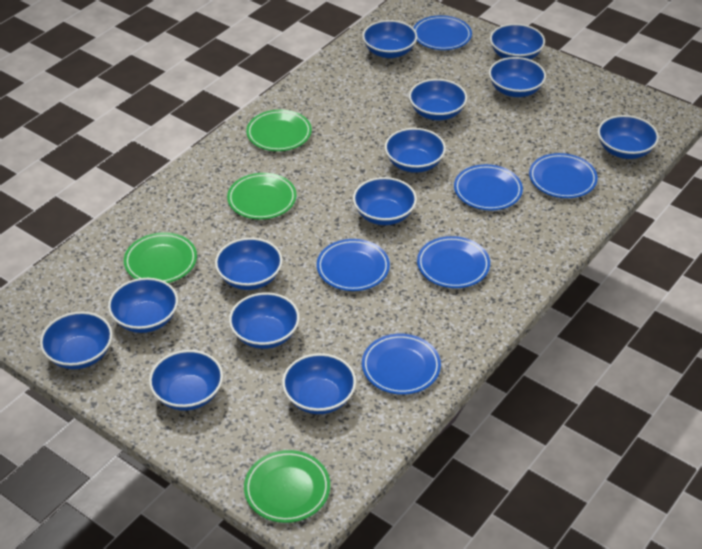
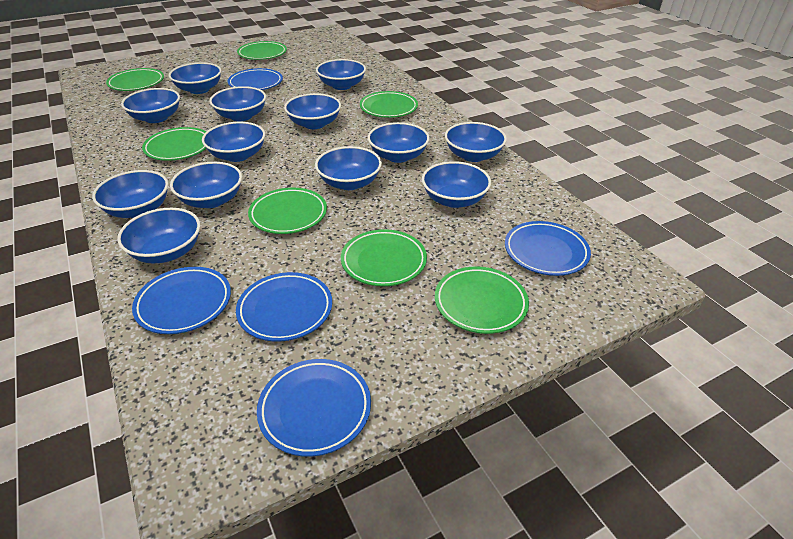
blue plate: [317,239,390,291] [362,334,441,395] [413,15,472,50] [417,236,490,288] [454,164,523,210] [529,153,598,198] = 6 -> [132,267,231,334] [227,68,283,90] [236,272,332,342] [257,359,371,457] [505,221,591,276] = 5
green plate: [124,232,197,283] [227,173,296,220] [244,450,330,523] [246,110,312,151] = 4 -> [106,68,164,91] [142,127,206,161] [237,41,287,60] [248,188,327,234] [341,229,427,286] [360,91,418,118] [435,266,529,334] = 7

